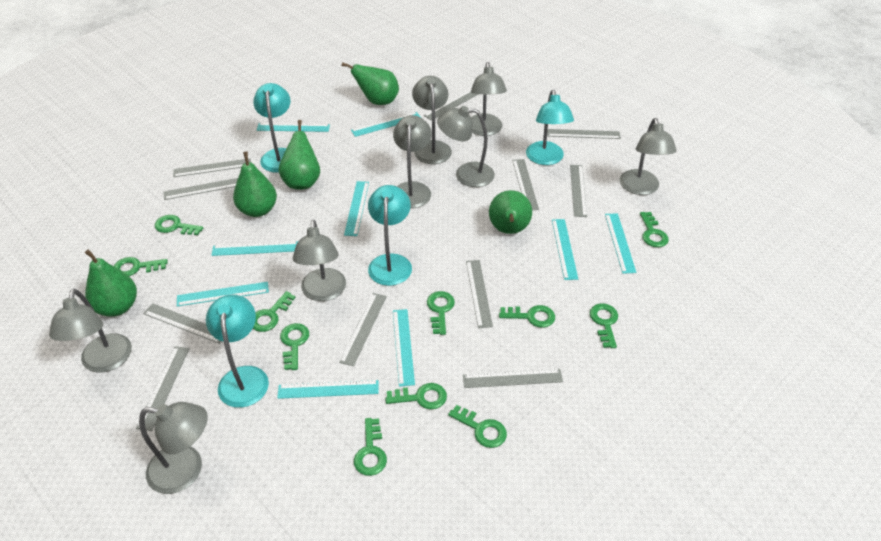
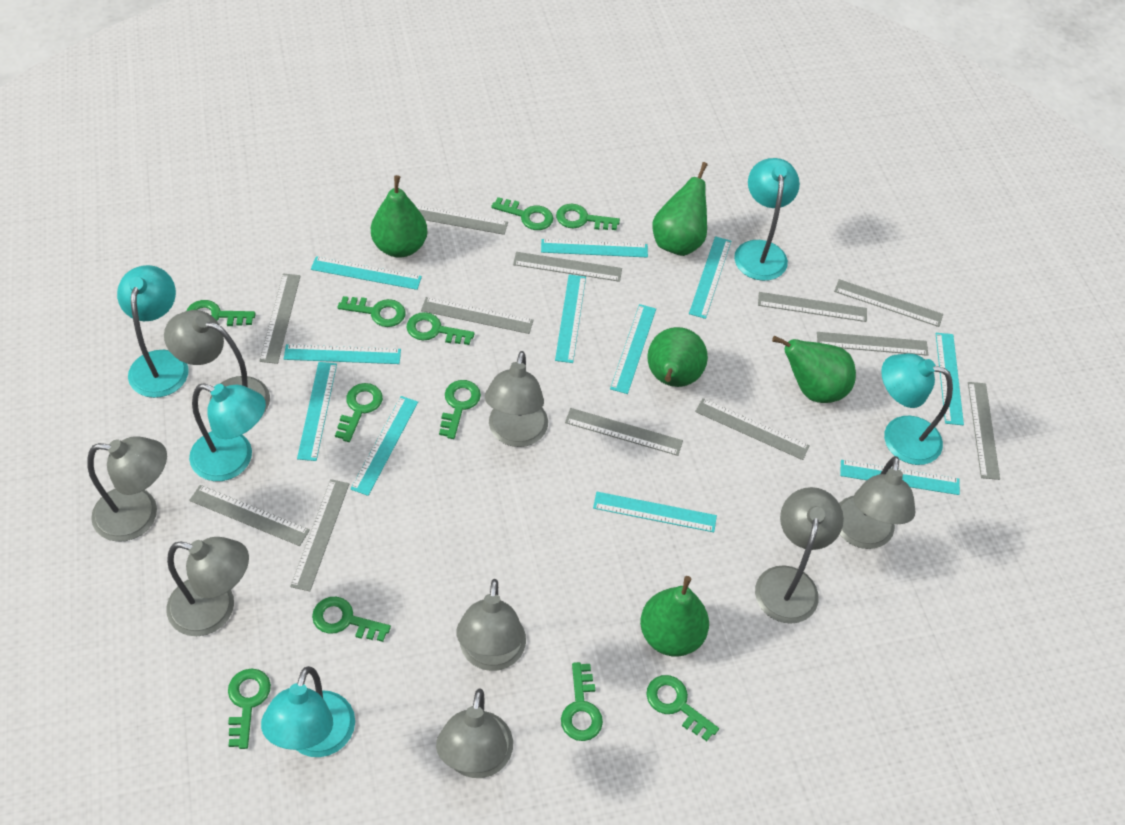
grey ruler: [136,346,190,431] [143,303,221,344] [164,178,238,200] [173,158,251,177] [339,293,387,366] [424,90,478,121] [463,369,563,388] [466,260,493,328] [512,159,539,210] [547,129,621,139] [570,165,587,217] = 11 -> [189,485,310,546] [259,274,301,364] [290,479,349,591] [415,205,508,235] [421,297,534,334] [513,252,622,282] [565,408,683,456] [695,398,810,460] [758,292,867,322] [817,332,928,356] [834,279,943,327] [968,382,1000,480] = 12
turquoise lamp: [206,295,269,408] [253,83,291,173] [368,185,412,286] [526,90,574,165] = 4 -> [117,265,189,398] [189,384,266,481] [261,666,355,757] [734,158,800,281] [881,354,953,465] = 5
turquoise ruler: [177,282,269,306] [212,241,298,256] [257,123,330,132] [277,380,379,399] [344,181,369,236] [351,112,420,137] [393,309,415,387] [552,219,578,280] [605,213,636,274] = 9 -> [284,344,401,364] [297,362,337,461] [311,256,422,290] [351,396,418,496] [541,239,648,258] [555,274,586,363] [593,492,717,532] [610,304,656,394] [689,236,731,319] [840,460,960,495] [936,333,964,425] = 11

